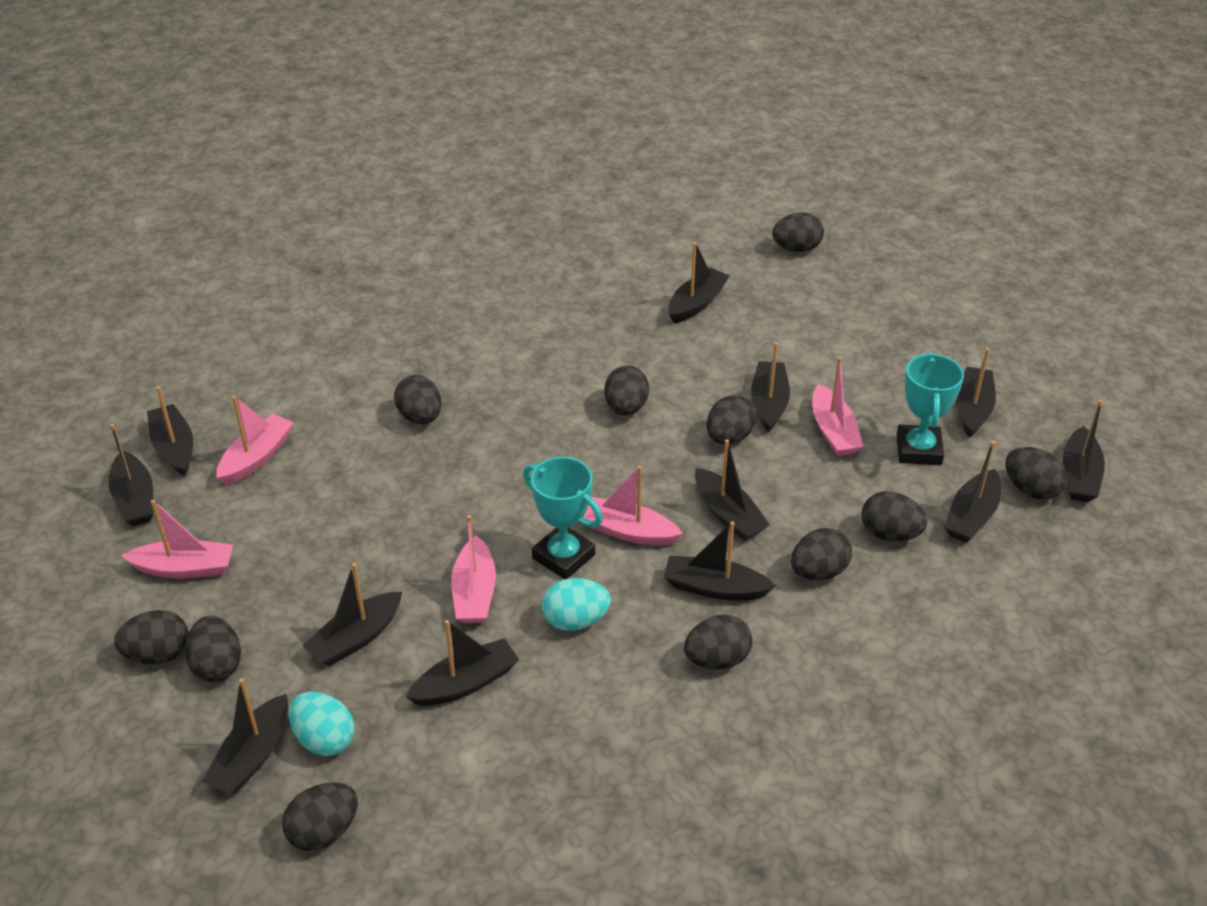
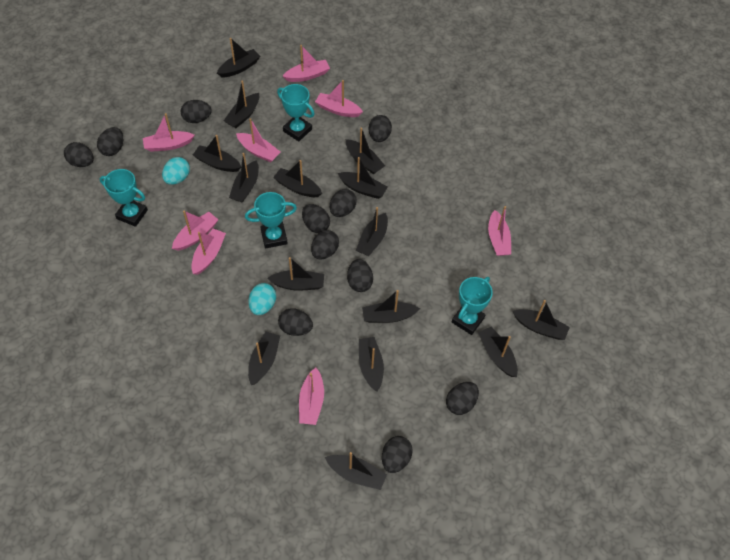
black boat: [108,424,154,526] [147,386,193,476] [202,678,288,794] [302,563,402,666] [406,620,519,706] [663,521,776,600] [668,242,730,323] [695,439,770,541] [751,342,790,432] [944,441,1001,543] [956,348,996,438] [1063,400,1105,502] = 12 -> [193,135,241,172] [217,38,260,78] [224,80,259,128] [229,153,259,203] [248,332,280,385] [267,257,324,290] [273,160,322,197] [325,452,387,490] [338,157,388,199] [346,128,385,174] [356,207,388,256] [359,337,384,392] [362,290,420,323] [478,327,518,377] [513,300,570,340] = 15
pink boat: [121,500,233,578] [216,396,294,485] [451,515,496,623] [583,466,683,546] [812,357,863,456] = 5 -> [143,113,195,152] [172,211,218,251] [191,229,226,275] [236,118,280,163] [283,45,330,82] [299,368,324,425] [315,80,363,117] [488,206,511,256] = 8
turquoise trophy: [523,457,603,579] [896,352,964,465] = 2 -> [99,169,148,227] [245,192,297,249] [277,84,315,141] [452,277,493,335] = 4

